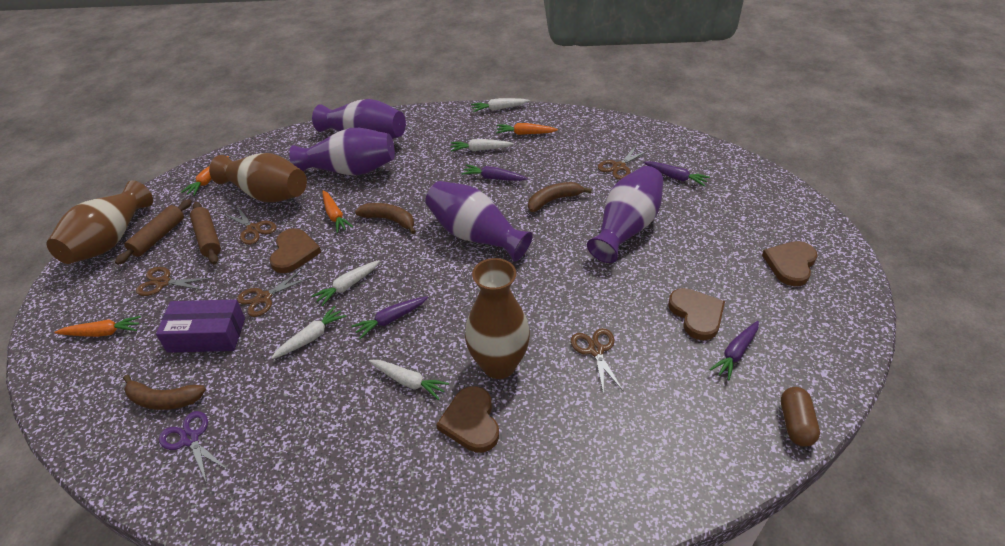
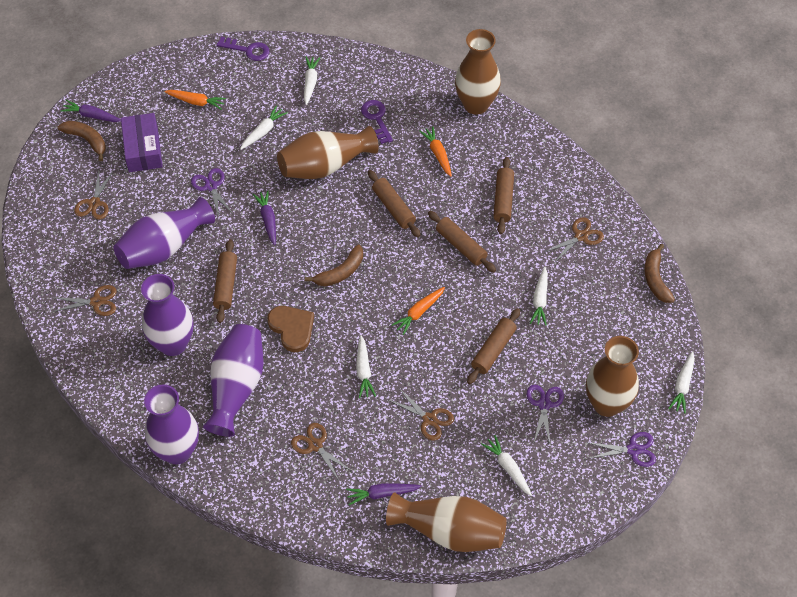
brown capsule: [781,387,820,447] = 1 -> none = 0
brown heart: [270,228,321,273] [436,386,499,453] [668,288,725,340] [762,241,817,286] = 4 -> [267,306,314,352] = 1
brown rolling pin: [115,199,192,265] [190,202,221,265] = 2 -> [213,239,237,323] [368,170,421,237] [428,211,496,272] [467,308,520,384] [493,157,514,234] = 5
brown vase: [47,180,153,264] [209,153,307,202] [465,258,530,379] = 3 -> [277,126,379,179] [386,492,507,552] [455,29,501,115] [586,336,639,417] = 4
orange carrot: [54,316,141,337] [181,156,229,196] [322,191,353,233] [496,123,558,135] = 4 -> [164,90,226,110] [392,287,445,335] [419,126,452,177] = 3
purple carrot: [351,296,428,339] [462,165,528,181] [644,161,710,187] [709,321,759,380] = 4 -> [60,100,121,122] [253,190,276,245] [346,483,422,505] = 3
purple key: none = 0 -> [216,37,270,61] [361,100,393,144] = 2
purple scissors: [159,411,228,483] = 1 -> [191,168,232,217] [527,385,564,446] [586,432,656,467] = 3
white carrot: [271,306,346,359] [311,260,380,306] [369,360,449,400] [451,139,514,152] [471,98,530,112] = 5 -> [240,106,288,149] [304,57,320,105] [356,335,376,398] [481,435,532,496] [530,266,548,326] [668,351,695,414] = 6

